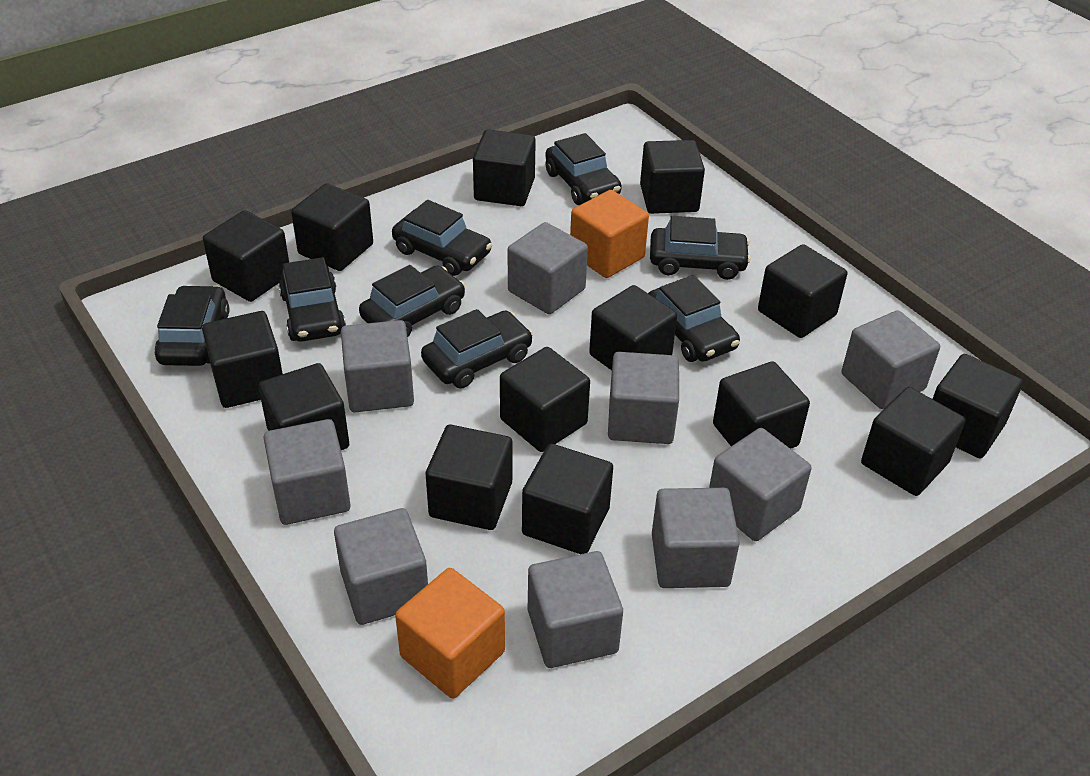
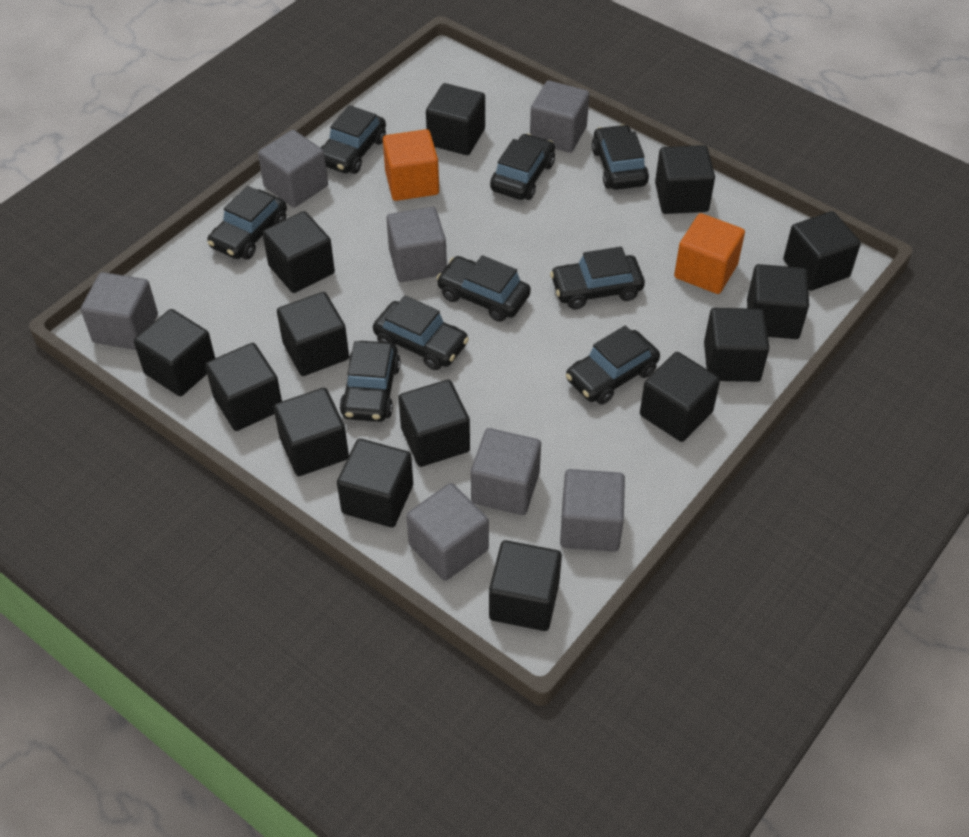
black car: [154,285,229,366] [279,257,346,342] [359,265,465,338] [392,200,492,276] [421,309,533,389] [545,133,622,205] [648,275,740,362] [650,216,751,280] = 8 -> [207,186,287,259] [320,105,386,174] [340,341,401,422] [373,295,469,370] [437,255,531,322] [490,134,555,200] [550,247,645,309] [566,326,660,405] [592,125,649,190] = 9
grey cube: [263,419,351,525] [334,508,428,625] [341,320,414,412] [508,222,588,314] [528,551,623,668] [608,352,679,444] [652,488,740,588] [709,428,811,541] [841,310,940,409] = 9 -> [81,272,158,350] [258,130,328,208] [386,207,447,282] [406,483,489,581] [471,428,541,515] [530,81,589,153] [560,469,625,552] = 7

